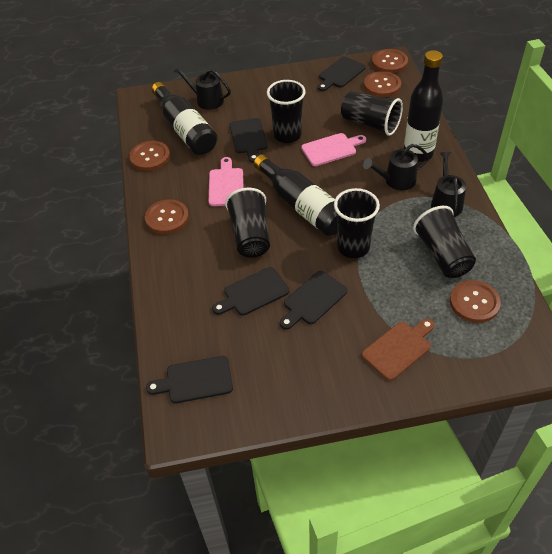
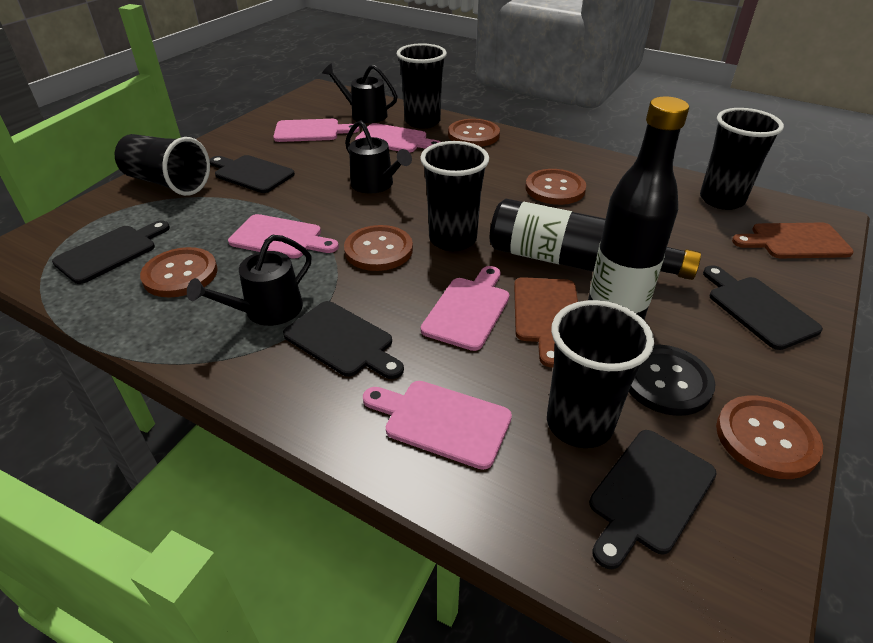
black bottle: [152,82,217,155] [254,154,337,236] [404,50,444,162] = 3 -> [490,199,701,280] [588,97,689,319] = 2
black button: none = 0 -> [629,344,715,416] = 1
brown cutting board: [362,319,435,381] = 1 -> [514,277,578,367] [732,223,854,258] = 2
pink cutting board: [209,157,243,206] [301,133,366,166] = 2 -> [228,214,339,259] [273,119,360,142] [355,123,440,153] [363,381,512,470] [421,266,509,351] = 5

